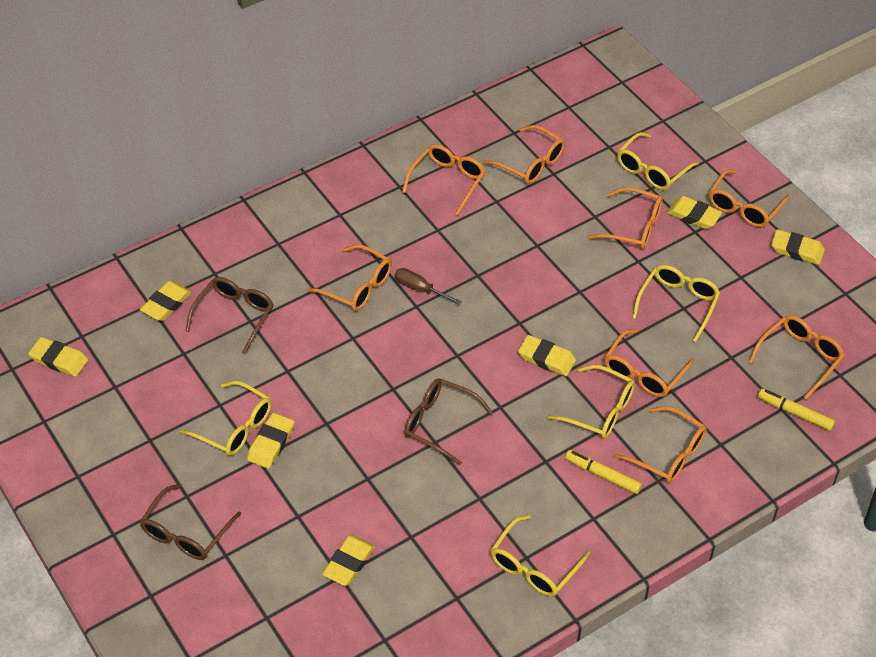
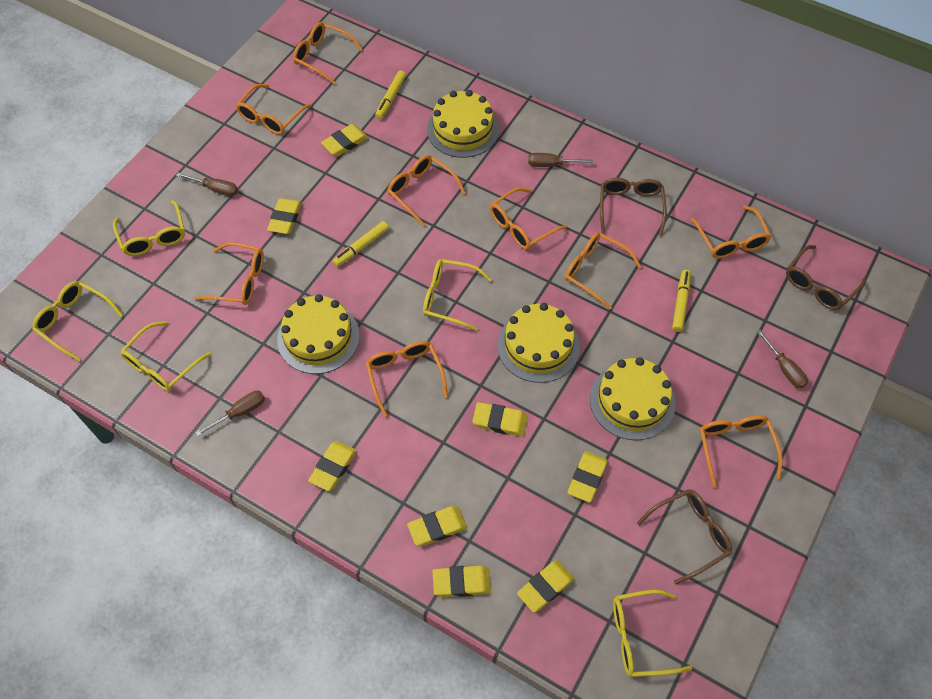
brown screwdriver: [395,268,462,305] = 1 -> [176,173,238,196] [195,391,265,436] [528,153,593,167] [756,330,808,389] = 4
orange glasses: [307,244,392,311] [402,144,486,216] [483,125,565,184] [588,187,663,249] [604,329,694,397] [613,406,707,483] [709,169,790,227] [749,315,845,400] = 8 -> [194,242,264,305] [236,84,312,135] [293,22,363,84] [366,341,448,417] [387,155,466,227] [490,187,568,250] [565,232,642,309] [690,205,771,259] [700,415,782,488] = 9
yellow cake: none = 0 -> [277,294,360,374] [427,90,499,158] [497,303,580,383] [590,357,675,440] = 4
yellow eraser: [28,337,88,377] [140,281,192,321] [247,413,294,469] [322,535,375,586] [518,335,576,376] [667,196,722,229] [771,229,825,265] = 7 -> [267,198,302,234] [308,441,357,491] [321,124,369,156] [407,506,467,546] [433,566,491,597] [472,402,528,437] [517,560,575,613] [568,451,608,503] = 8
yellow marker: [565,450,642,494] [758,389,835,431] = 2 -> [333,221,389,267] [375,70,406,119] [672,270,691,332] = 3

